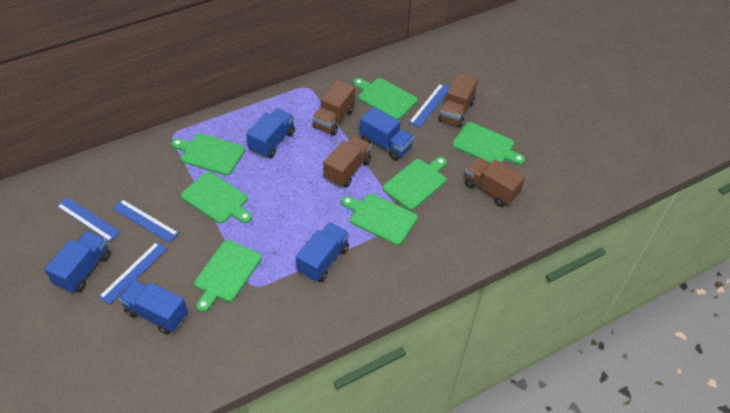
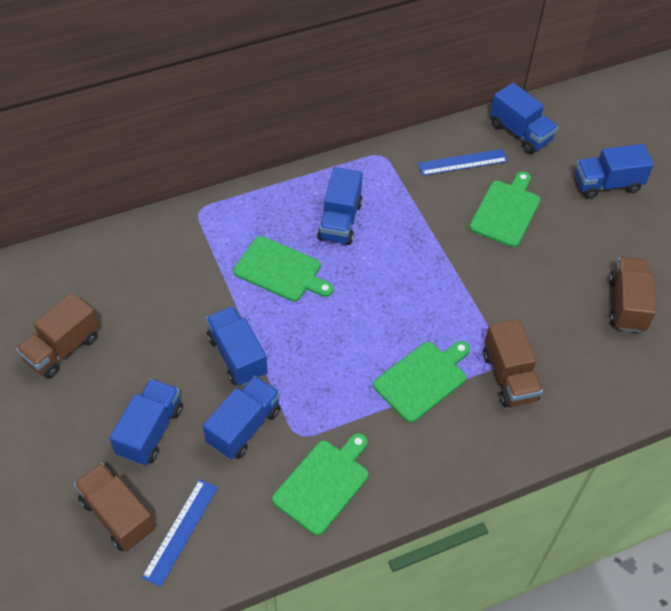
blue ruler: [57,197,121,242] [99,242,167,305] [112,199,179,243] [409,83,450,128] = 4 -> [142,479,218,587] [418,149,508,176] = 2
blue truck: [44,231,110,293] [119,280,188,335] [246,108,295,158] [296,222,349,282] [360,107,414,161] = 5 -> [109,379,183,466] [203,376,281,459] [206,306,268,386] [317,167,363,245] [490,83,558,154] [575,144,654,199] = 6
green cutting board: [172,134,245,176] [181,172,252,223] [194,240,262,312] [341,194,418,245] [353,78,418,120] [383,157,447,210] [452,122,525,165] = 7 -> [233,236,334,302] [272,433,369,536] [373,341,470,423] [469,171,540,247] = 4

